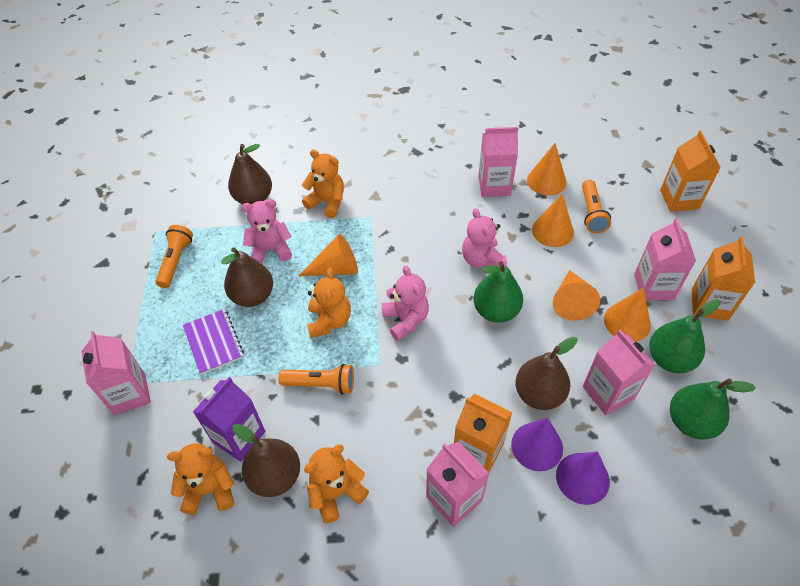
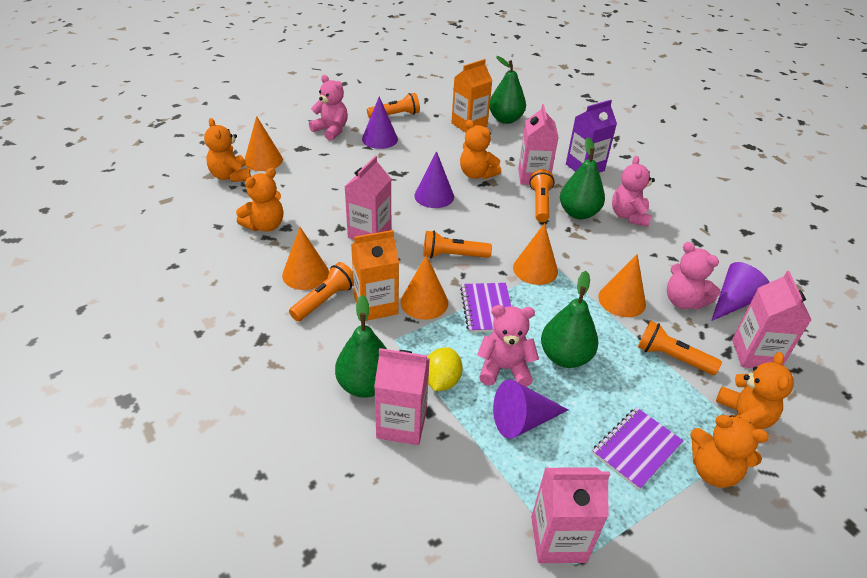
brown pear: [221,247,273,307] [228,144,272,204] [232,424,300,497] [515,337,577,410] = 4 -> none = 0
green pear: [473,261,523,323] [650,299,720,373] [670,378,756,440] = 3 -> [335,295,387,398] [489,56,526,124] [541,271,598,368] [560,137,605,219] = 4
orange carton: [454,394,512,472] [660,131,720,212] [692,237,755,321] = 3 -> [351,230,399,321] [451,59,492,133] = 2
orange flashlight: [155,225,193,288] [278,364,354,395] [582,180,611,233] = 3 -> [289,262,354,321] [367,93,420,119] [423,231,492,258] [529,169,555,222] [638,321,722,375] = 5
orange teddy bear: [167,443,234,515] [302,149,344,218] [304,445,369,523] [307,268,351,338] = 4 -> [204,118,251,182] [236,168,283,232] [460,120,501,179] [690,415,769,488] [716,352,794,429] = 5
pink teddy bear: [242,199,292,264] [381,265,429,341] [462,208,507,268] = 3 -> [309,75,348,141] [477,305,539,387] [612,156,655,227] [667,242,720,309] = 4
purple cone: [511,418,563,471] [556,452,610,505] = 2 -> [362,96,398,149] [414,151,454,208] [493,379,568,439] [711,262,770,321] = 4
purple notebook: [183,309,244,375] = 1 -> [460,283,511,333] [592,407,684,490] = 2
yellow lemon: none = 0 -> [427,347,463,391] = 1

